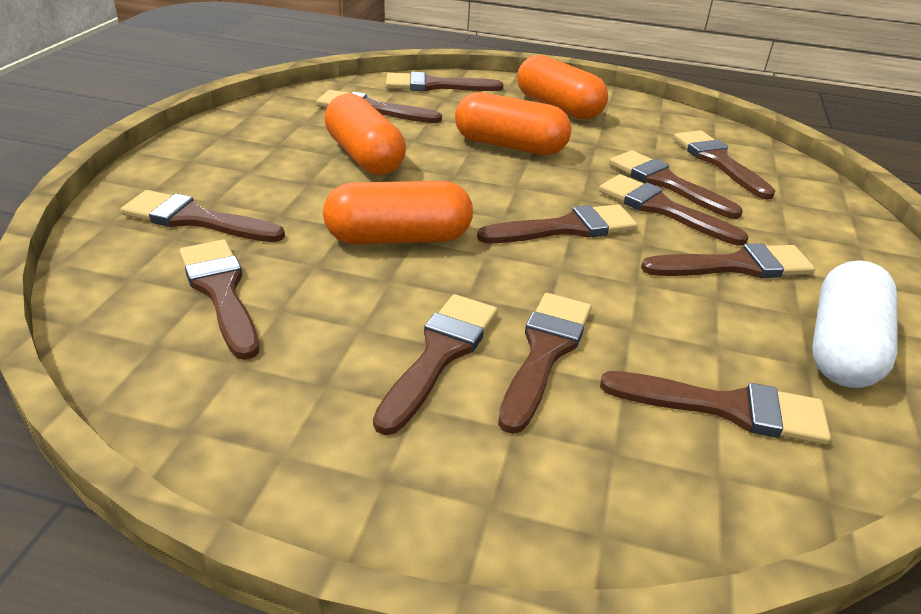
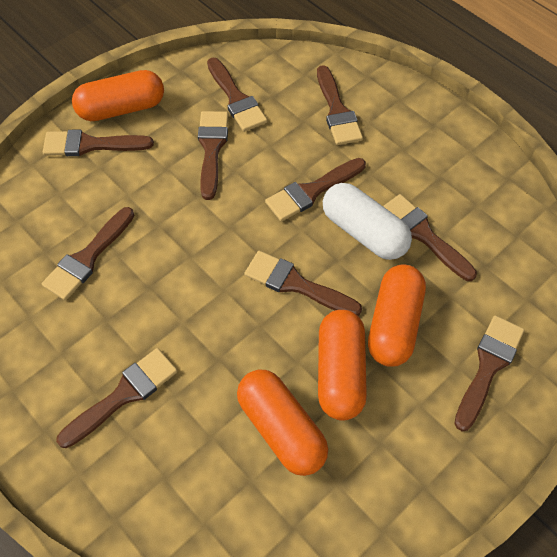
brown brush: [121,190,285,242] [179,239,259,360] [316,90,442,123] [373,294,498,435] [386,72,503,91] [477,204,638,243] [498,293,591,434] [599,174,749,246] [600,371,831,445] [609,150,743,219] [641,243,815,278] [673,130,775,200] = 12 -> [42,207,134,300] [43,129,154,156] [56,348,178,448] [198,111,228,200] [207,58,267,132] [244,251,362,316] [265,158,366,222] [317,65,363,145] [383,194,477,281] [454,315,524,432] = 10

